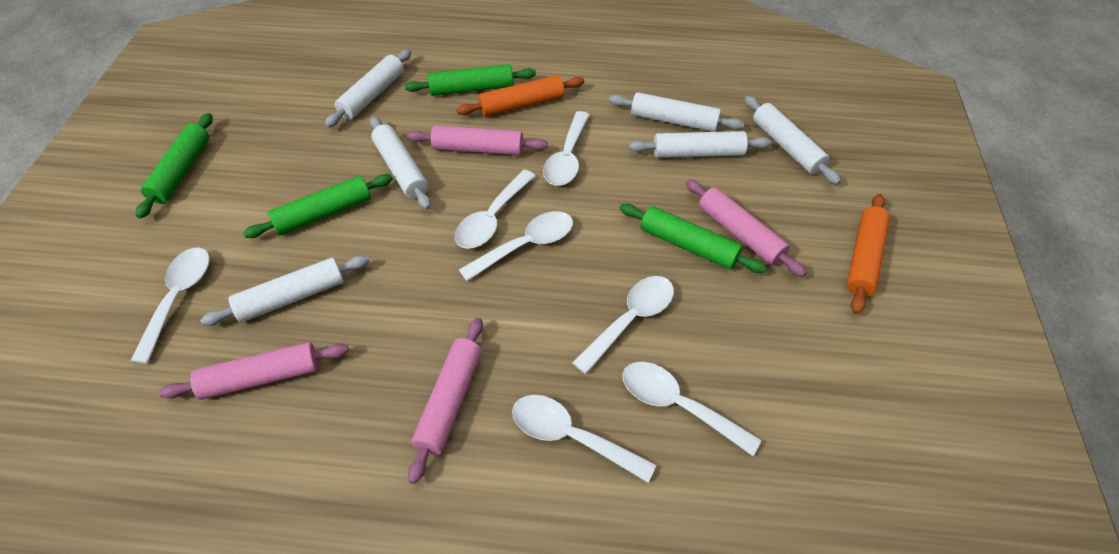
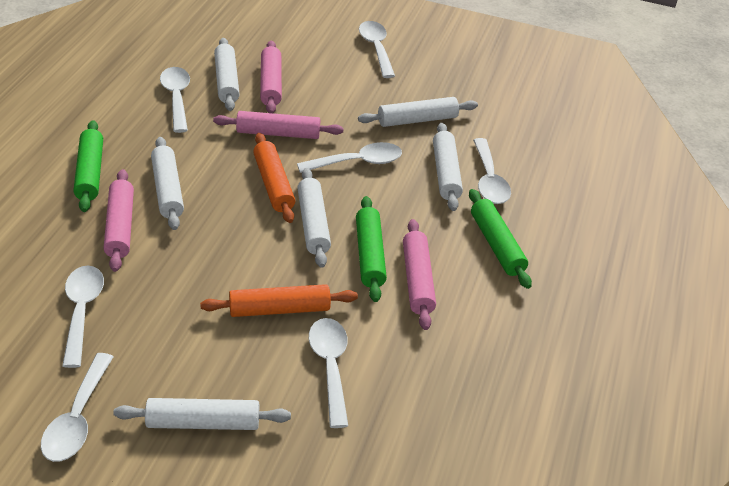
green rolling pin: [136,113,213,218] [243,174,393,238] [404,64,536,96] [620,203,767,273] = 4 -> [74,120,103,212] [356,196,387,302] [469,189,532,289] = 3

